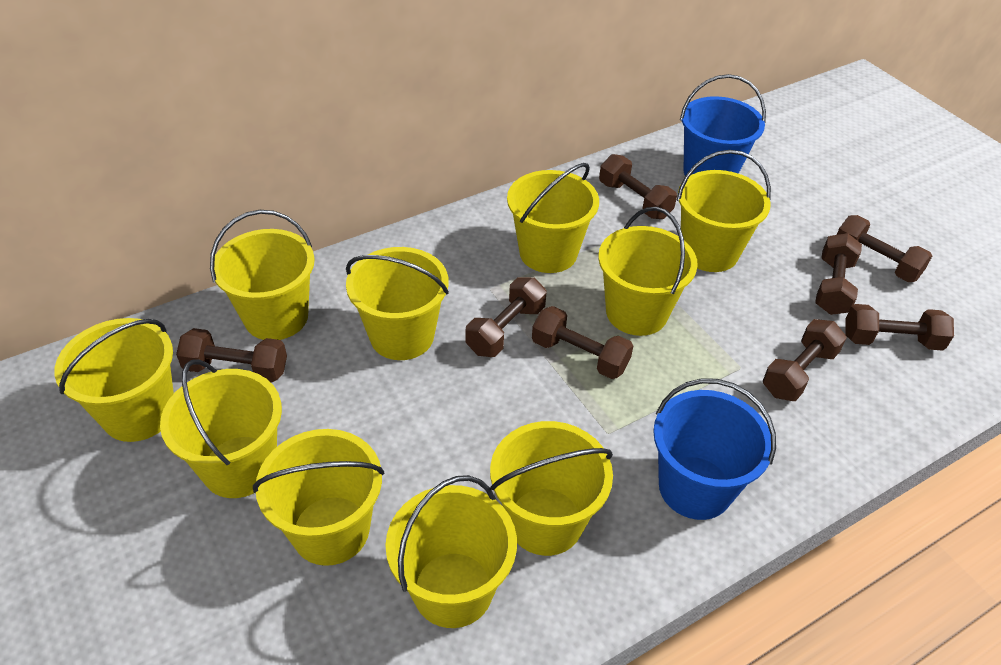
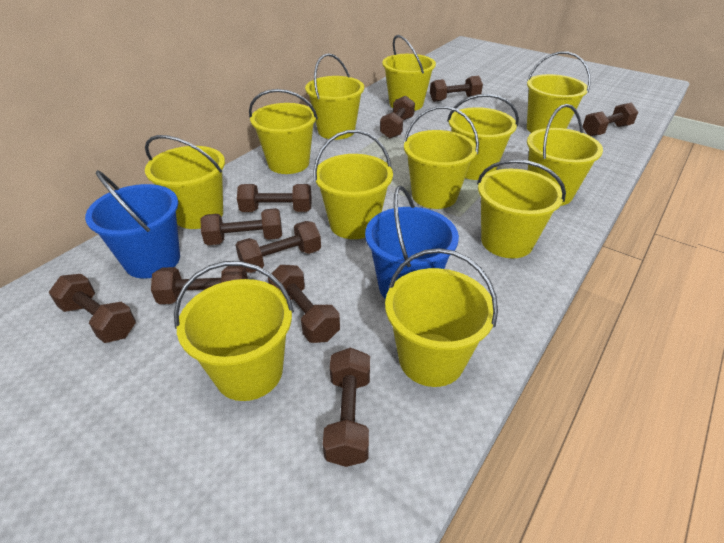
brown dumbbell: [176,328,287,383] [466,277,547,357] [532,306,633,379] [599,154,677,219] [763,319,847,401] [815,233,862,315] [837,215,932,282] [846,304,954,351] = 8 -> [49,274,136,343] [151,266,248,304] [200,208,282,245] [235,221,321,273] [237,184,312,212] [268,265,340,343] [323,347,370,467] [380,96,415,139] [430,76,483,102] [582,103,638,136] = 10
yellow bucket: [54,318,174,442] [160,359,282,498] [210,210,315,340] [253,429,384,566] [346,247,449,360] [385,475,517,628] [490,421,613,556] [507,163,599,273] [598,207,698,336] [677,150,771,272] = 10 -> [145,135,225,229] [174,261,294,401] [249,89,318,174] [305,53,364,140] [313,130,393,239] [382,35,436,111] [385,248,498,387] [404,106,479,209] [447,94,519,180] [477,159,566,258] [527,51,591,133] [527,104,603,206] = 12

